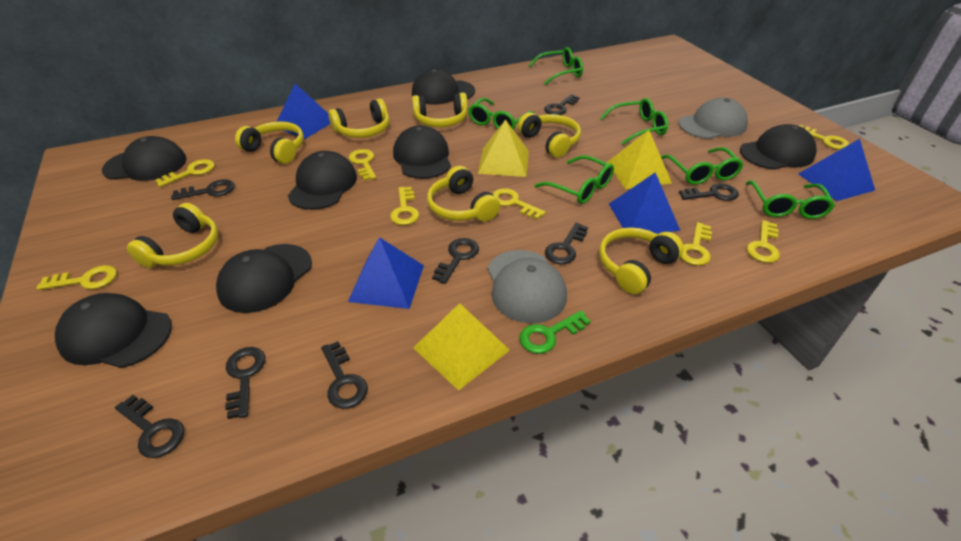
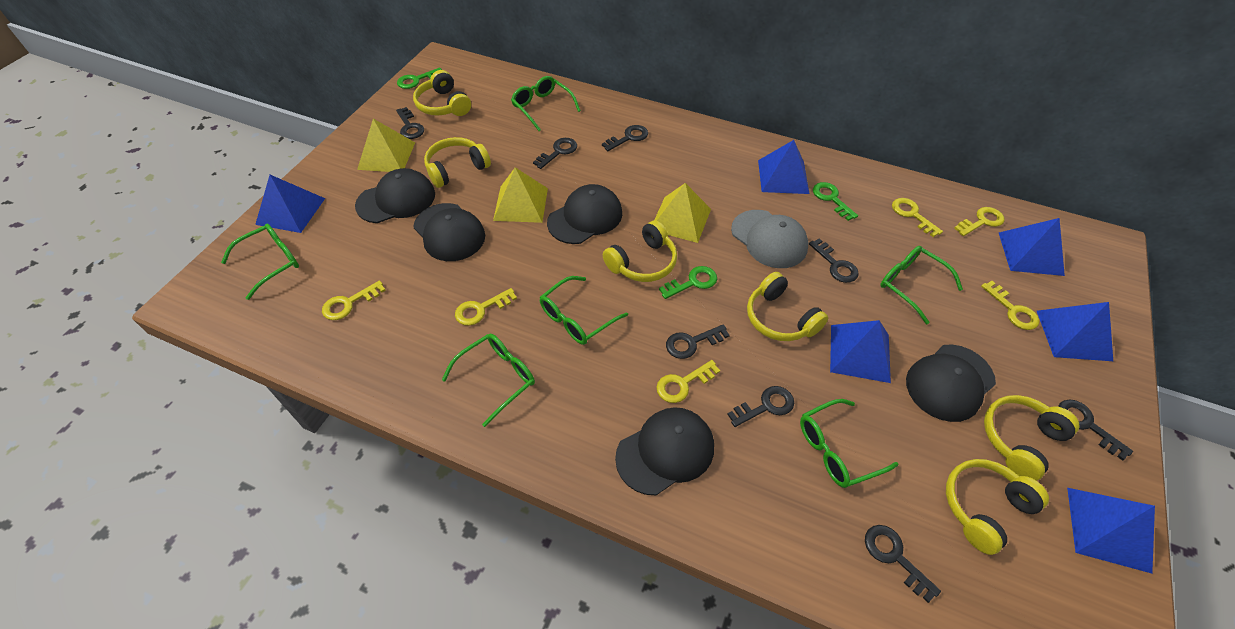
black cap: [55,293,172,368] [102,136,187,181] [216,244,312,313] [288,151,357,210] [393,125,451,179] [412,69,475,105] [740,124,817,170] = 7 -> [355,168,435,223] [413,203,485,261] [547,184,622,244] [615,407,714,495] [906,344,996,422] = 5
blue pyramid: [277,84,330,139] [348,237,424,309] [609,172,681,234] [798,139,875,201] = 4 -> [255,175,325,233] [758,140,810,194] [830,320,891,383] [999,218,1065,276] [1037,302,1113,361] [1067,488,1155,574] = 6
green key: [519,311,591,354] = 1 -> [397,67,442,89] [659,266,717,299] [813,182,858,221] = 3
grey cap: [488,250,567,323] [679,97,748,139] = 2 -> [731,210,808,268] = 1
yellow headphones: [127,203,218,268] [235,121,304,164] [328,99,390,138] [412,93,468,127] [427,166,500,222] [518,112,581,158] [599,227,684,294] = 7 -> [413,70,471,116] [424,137,491,188] [603,220,677,282] [747,272,828,341] [946,459,1049,555] [984,395,1079,481] = 6
yellow key: [37,265,117,290] [155,159,215,187] [349,149,376,181] [390,187,419,225] [492,188,546,220] [680,222,712,266] [747,220,780,263] [799,125,849,150] = 8 -> [322,280,386,320] [455,288,517,326] [656,360,720,403] [892,198,943,237] [954,207,1005,236] [981,281,1039,330] = 6

